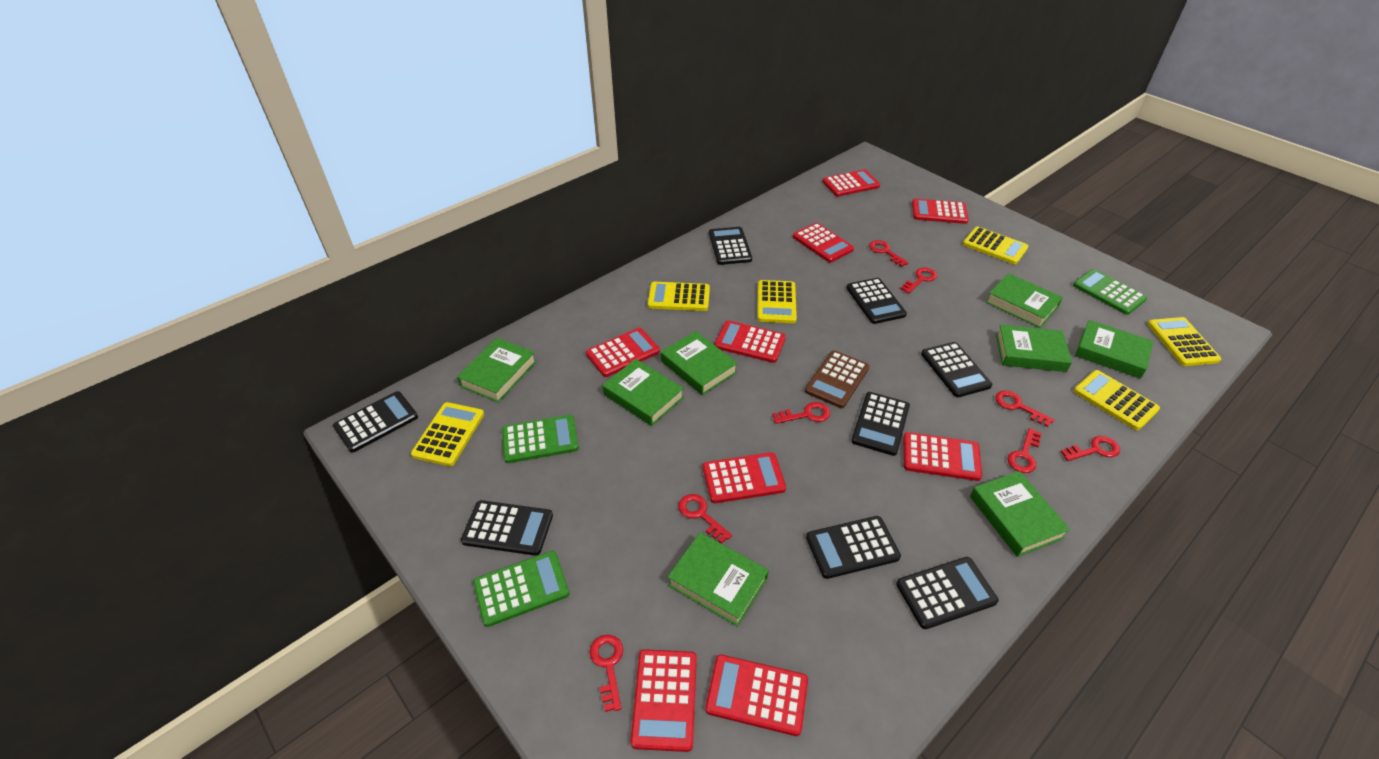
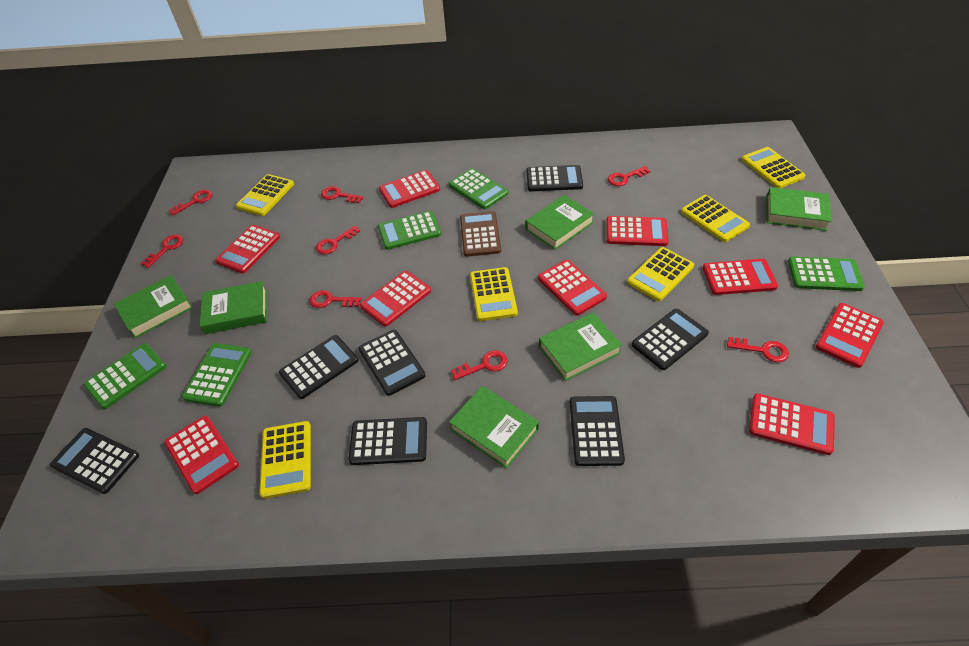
black calculator: [333,391,418,453] [461,500,553,556] [709,227,752,265] [806,516,901,579] [847,278,907,324] [851,392,910,456] [896,557,999,629] [921,342,992,397] = 8 -> [50,428,139,494] [279,335,358,399] [348,417,427,465] [359,330,426,396] [526,165,583,191] [570,396,625,466] [632,309,709,370] = 7
green book: [457,338,537,403] [603,359,684,426] [661,331,738,395] [668,533,769,627] [970,471,1070,557] [986,273,1063,328] [996,325,1072,372] [1075,320,1154,379] = 8 -> [114,275,193,338] [200,281,267,334] [449,386,539,469] [526,195,594,250] [539,312,622,381] [766,187,832,231] = 6
green calculator: [473,551,569,627] [502,415,579,463] [1073,269,1147,315] = 3 -> [84,343,166,409] [182,343,252,407] [378,211,441,250] [449,168,508,209] [788,257,865,291] = 5

